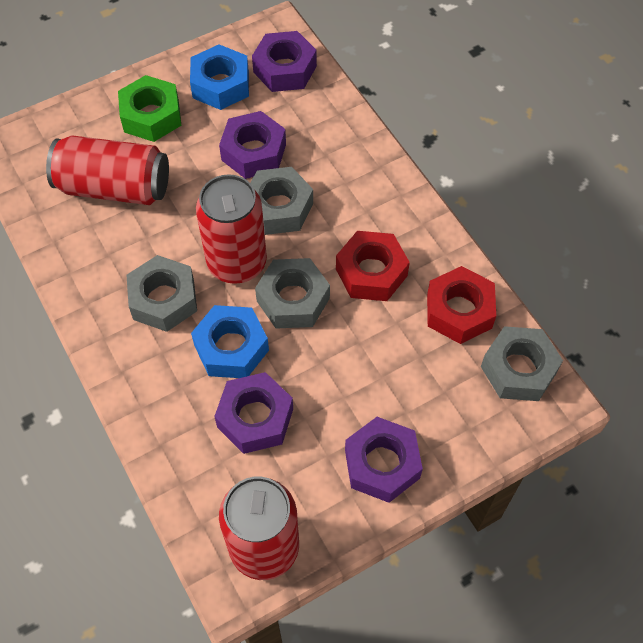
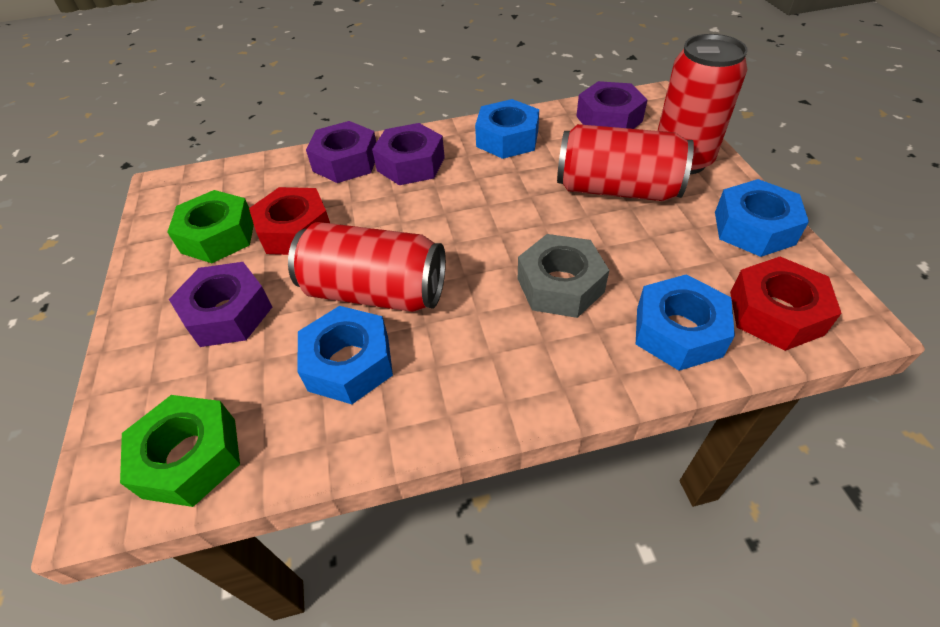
blue nut: [190,44,249,110] [191,305,269,378] = 2 -> [297,306,393,404] [475,99,539,159] [636,274,735,371] [715,179,809,257] = 4
green nut: [118,75,181,142] = 1 -> [120,395,240,507] [167,190,254,263] = 2
grey nut: [126,255,197,332] [251,167,313,235] [255,258,330,329] [481,326,563,401] = 4 -> [518,234,609,318] = 1

